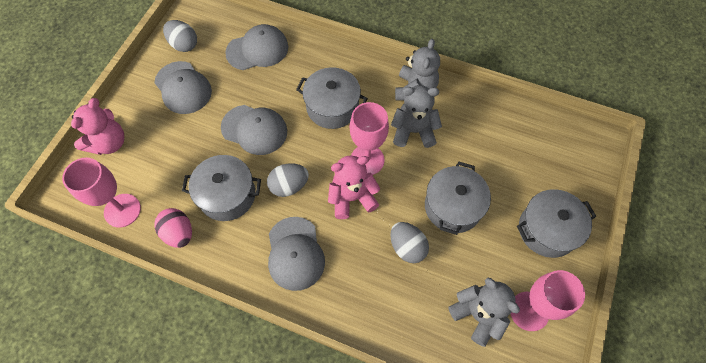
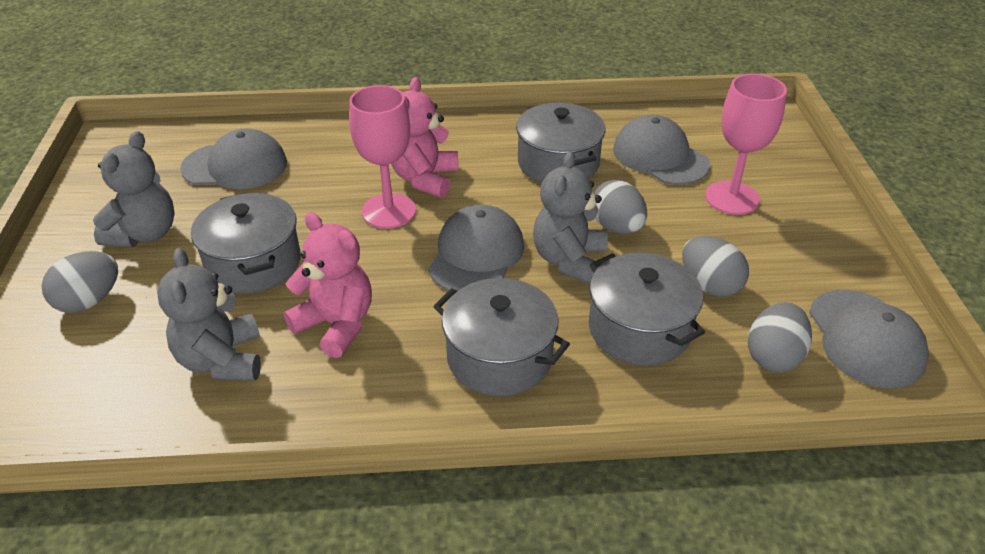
grey egg: [163,20,197,52] [267,163,309,197] [390,222,429,263] = 3 -> [41,251,118,313] [595,180,647,234] [682,236,749,297] [748,302,812,372] = 4
pink egg: [154,208,192,248] = 1 -> none = 0
pink goblet: [62,158,141,228] [350,102,389,175] [511,270,585,331] = 3 -> [349,85,416,228] [705,73,787,215] = 2

